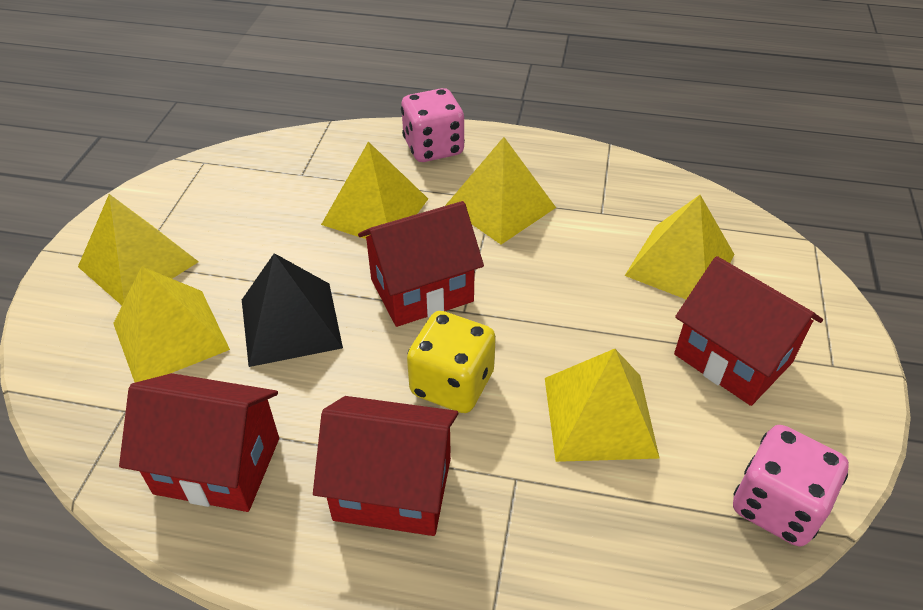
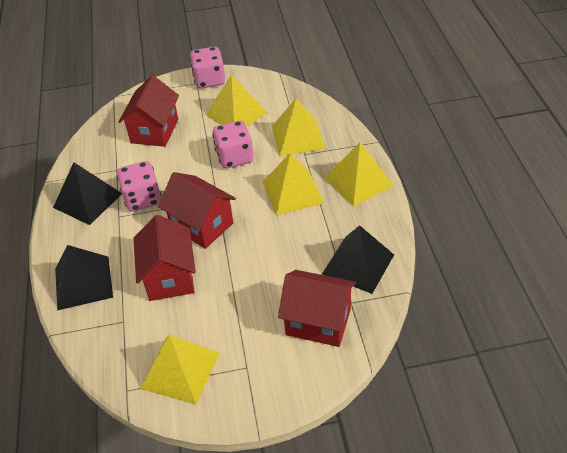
black pyramid: [242,253,343,367] = 1 -> [53,162,122,225] [55,245,113,310] [322,225,394,294] = 3
pink dice: [401,88,465,162] [733,425,849,546] = 2 -> [116,161,162,212] [190,47,225,89] [212,121,254,168] = 3
yellow dice: [407,311,496,413] = 1 -> none = 0
yellow pyramid: [78,194,199,305] [113,267,230,383] [321,142,428,239] [445,137,556,244] [545,349,660,462] [625,195,734,299] = 6 -> [140,335,219,405] [206,75,267,126] [263,153,324,215] [272,98,326,156] [325,142,394,207] = 5

